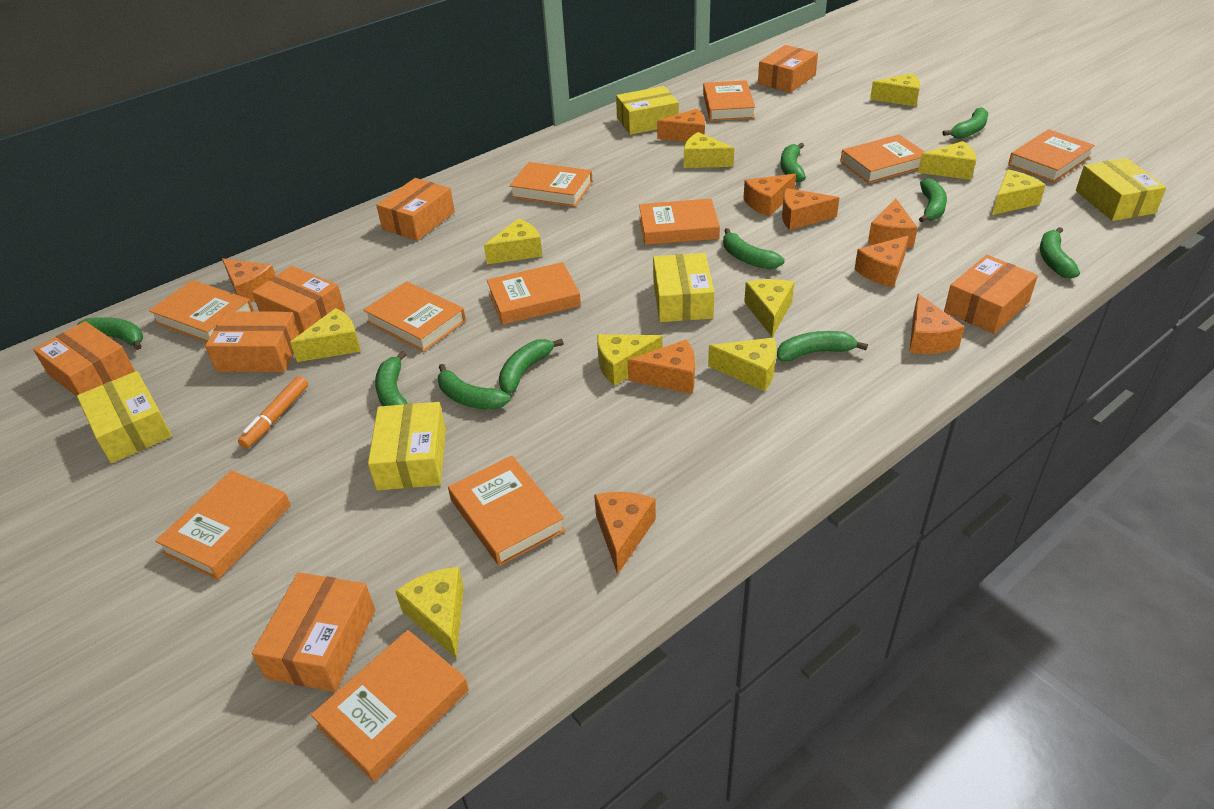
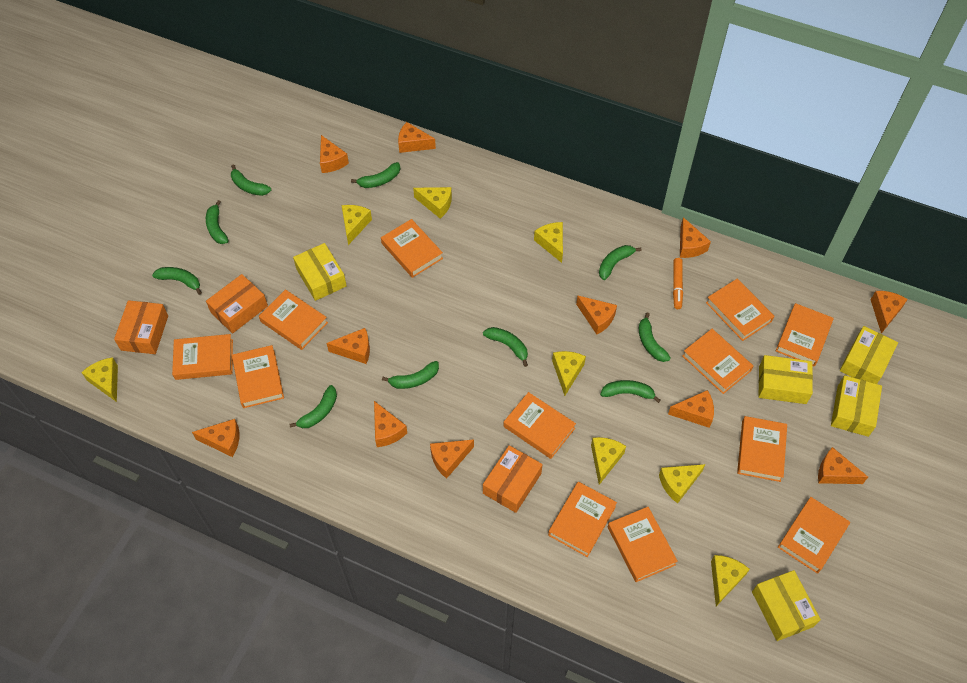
orange book: [149,280,254,342] [155,470,291,580] [311,630,469,782] [364,281,466,352] [448,456,566,566] [487,262,581,325] [509,162,592,207] [639,199,720,245] [703,80,755,121] [840,135,925,183] [1008,129,1095,182] = 11 -> [172,334,233,380] [232,345,284,408] [259,289,328,350] [381,219,443,278] [503,392,576,459] [548,482,617,557] [608,507,678,582] [682,329,753,394] [706,279,774,341] [737,416,787,482] [776,303,834,367] [778,497,850,574] = 12
orange box: [33,321,135,396] [205,312,300,372] [252,266,345,334] [252,572,375,692] [376,178,455,241] [758,45,818,93] [944,255,1038,334] = 7 -> [114,300,168,354] [206,274,268,333] [483,445,543,513] = 3
orange cheese: [222,258,276,302] [594,492,656,574] [628,340,695,394] [657,109,705,142] [743,174,796,217] [782,188,840,230] [855,236,909,288] [868,198,918,248] [909,294,965,354] = 9 -> [192,419,239,457] [320,135,349,173] [327,328,370,364] [374,401,407,447] [398,122,436,153] [430,439,474,479] [576,295,617,335] [668,390,714,428] [680,217,711,258] [818,447,868,484] [871,291,908,334] = 11
yellow cheese: [290,308,361,362] [395,567,464,659] [484,218,542,264] [597,334,663,386] [684,132,734,168] [708,338,776,392] [744,279,794,337] [870,73,920,107] [918,141,976,180] [992,169,1046,215] = 10 -> [81,357,118,402] [341,205,372,245] [413,187,452,219] [534,222,563,263] [552,351,586,396] [591,437,626,485] [659,464,706,503] [711,555,750,606] = 8

